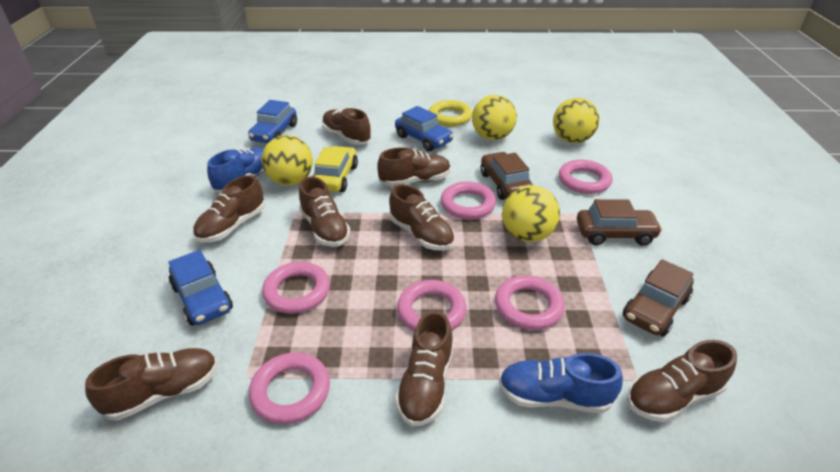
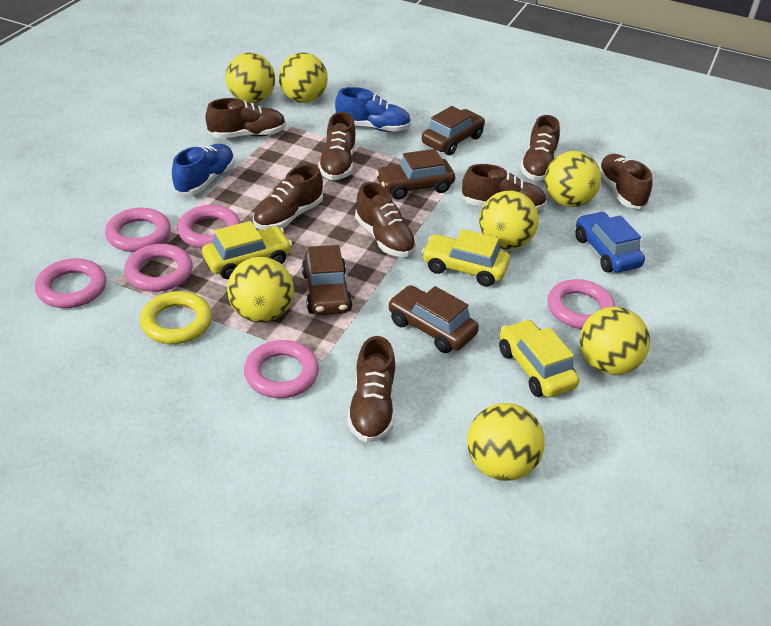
blue car: [169,250,233,326] [248,100,297,143] [395,106,454,151] = 3 -> [576,211,645,273] = 1
brown car: [481,152,533,200] [577,199,662,246] [623,259,694,336] = 3 -> [302,245,352,315] [375,149,455,200] [388,285,479,353] [422,106,485,155] = 4
yellow ball: [262,135,313,185] [472,95,517,140] [502,185,560,242] [553,98,599,143] = 4 -> [226,53,275,103] [227,257,294,323] [279,52,328,103] [467,403,545,481] [479,191,539,250] [545,151,601,207] [580,307,650,375] = 7
yellow car: [313,146,358,192] = 1 -> [202,221,293,279] [421,229,510,287] [499,319,580,398] = 3

